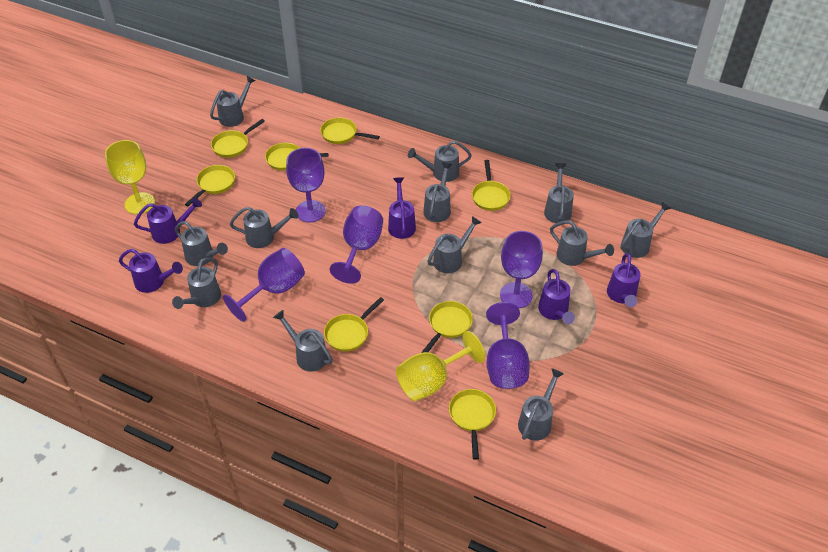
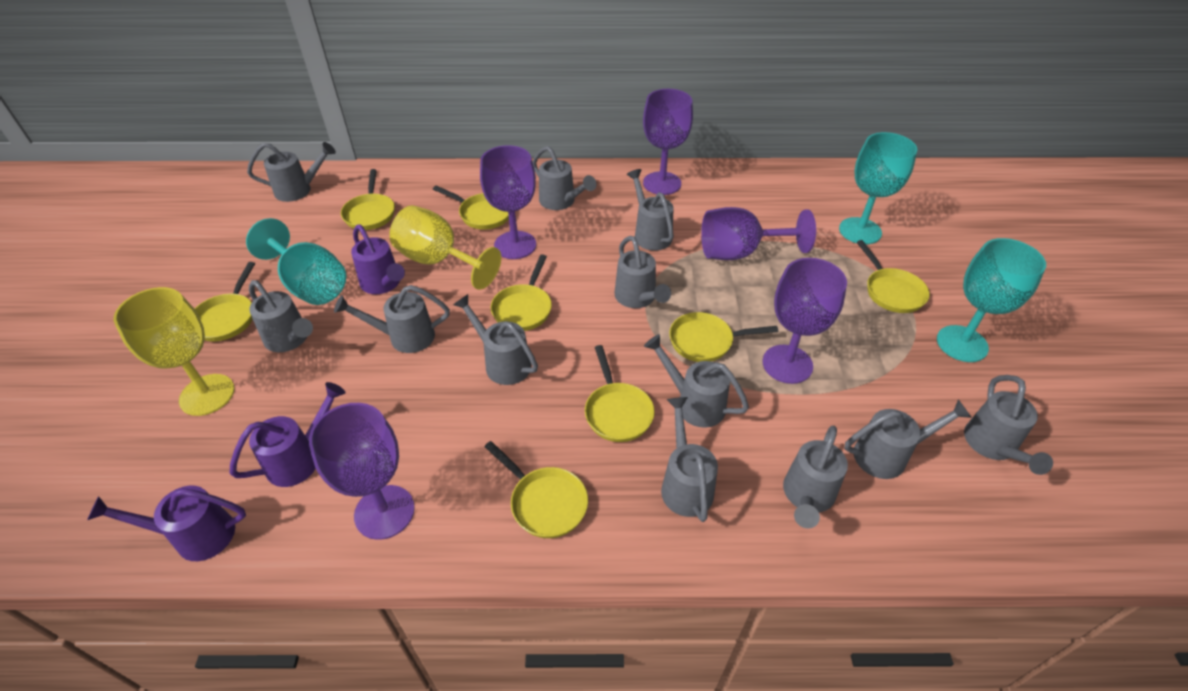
purple watering can: [119,249,183,293] [134,198,202,244] [388,177,416,239] [538,269,575,324] [607,253,640,307] = 5 -> [87,486,246,561] [229,382,345,487] [351,224,405,294] = 3
turquoise goblet: none = 0 -> [246,218,346,305] [839,132,917,244] [937,238,1046,362] = 3

